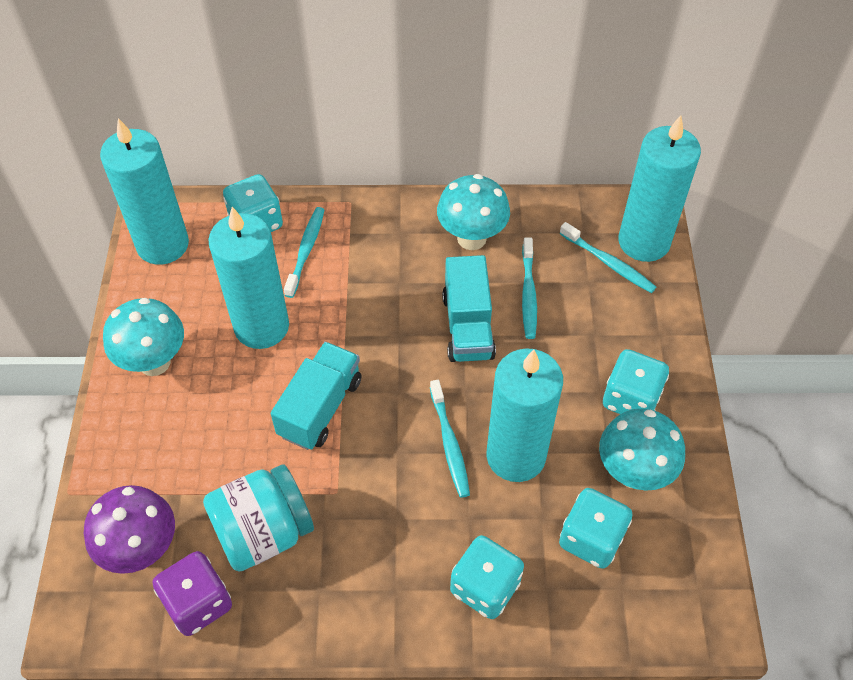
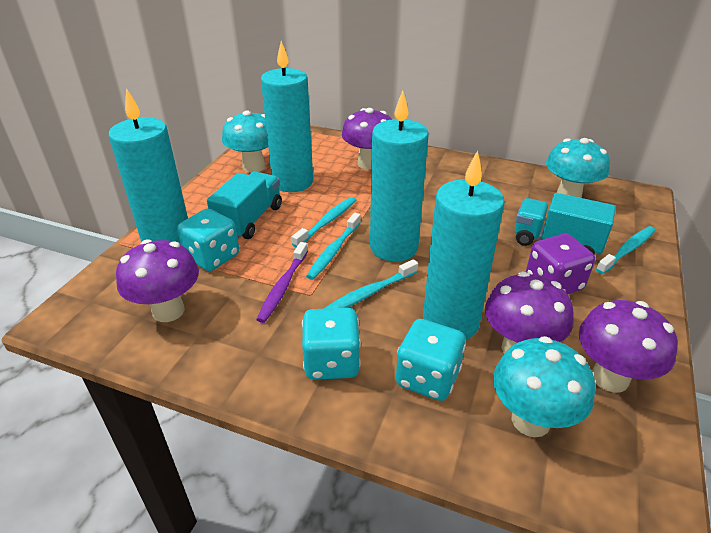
purple mushroom: [84,485,175,574] = 1 -> [116,239,199,322] [342,108,392,170] [485,272,574,353] [579,300,678,393] = 4
purple toothbrush: none = 0 -> [256,242,308,323] = 1
turquoise dice: [223,174,283,232] [450,535,524,619] [559,488,632,569] [603,349,669,414] = 4 -> [177,208,239,271] [302,308,361,380] [396,319,466,401] = 3
turquoise jar: [203,465,314,572] = 1 -> none = 0

